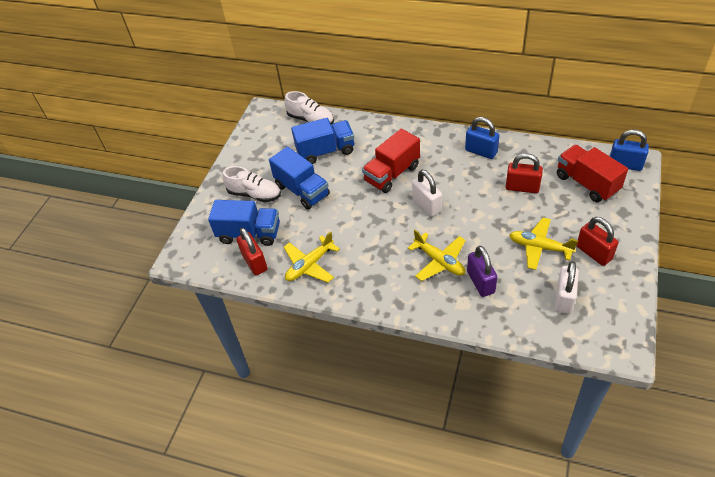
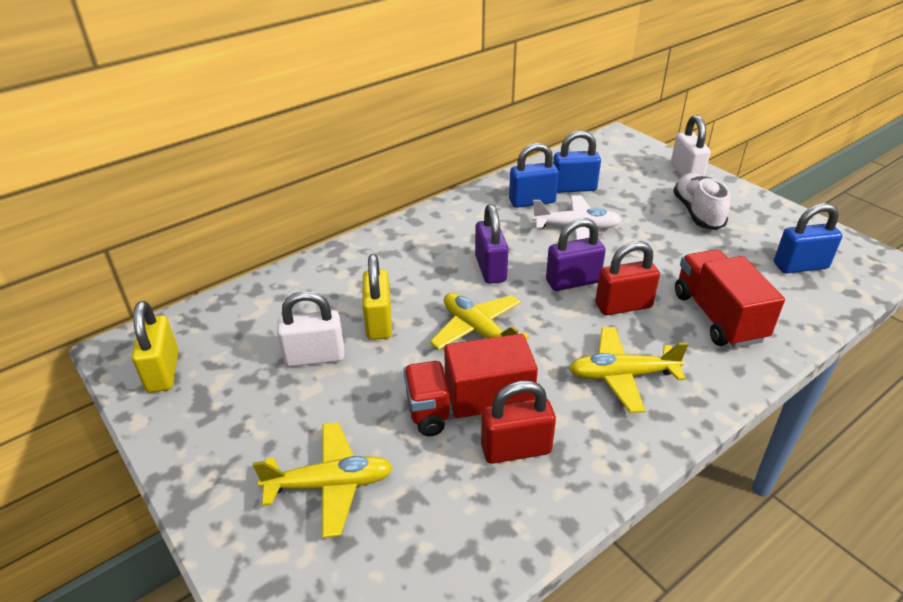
blue padlock: [465,117,500,159] [610,130,649,171] = 2 -> [509,143,559,208] [553,130,601,193] [774,203,843,274] = 3
blue truck: [208,200,280,246] [269,147,330,209] [291,118,354,164] = 3 -> none = 0
purple padlock: [467,246,497,297] = 1 -> [475,204,509,284] [546,218,606,291] = 2
red padlock: [237,228,268,275] [506,153,543,193] [577,217,618,266] = 3 -> [481,381,556,464] [595,241,660,315] = 2
white plane: none = 0 -> [532,195,622,240] = 1
white shoe: [222,166,281,202] [285,91,334,125] = 2 -> [673,173,730,230] = 1
yellow padlock: none = 0 -> [132,301,179,393] [363,254,392,340] = 2

